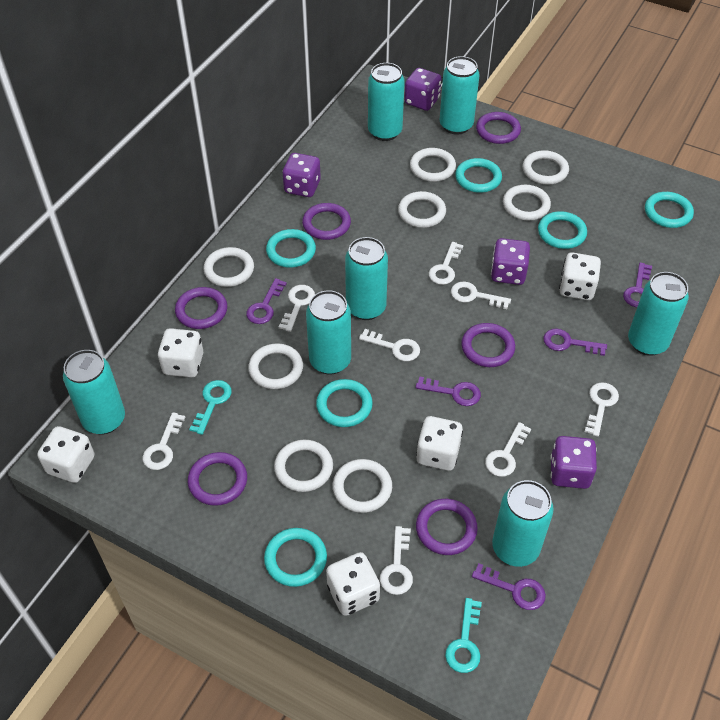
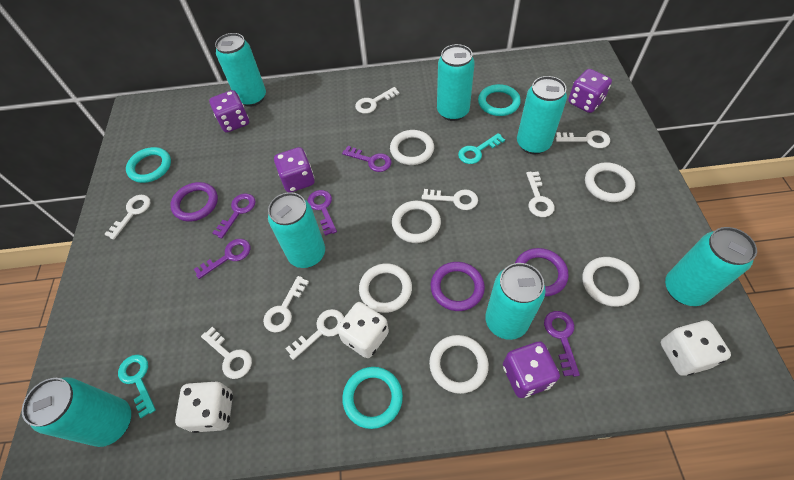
purple ring: [175,287,227,329] [188,452,247,506] [302,203,351,240] [416,499,478,555] [461,323,515,367] [476,112,521,144] = 6 -> [170,182,218,222] [431,262,485,311] [515,248,569,297] = 3
turquoise ring: [264,528,327,587] [266,229,316,268] [316,379,373,427] [455,158,502,193] [538,211,587,249] [645,192,694,228] = 6 -> [126,147,171,183] [342,367,403,429] [478,84,521,116] = 3
white dice: [37,426,95,483] [158,328,203,378] [326,552,380,616] [416,416,463,471] [559,252,601,300] = 5 -> [175,381,233,433] [337,302,389,358] [661,321,731,376] = 3
white ring: [204,247,254,287] [248,343,303,389] [274,440,333,492] [333,459,392,513] [398,191,446,228] [410,148,456,182] [503,185,551,220] [523,150,569,185] = 8 -> [359,263,412,313] [390,130,434,165] [392,201,441,243] [429,335,489,394] [582,257,640,307] [585,162,635,202] = 6

